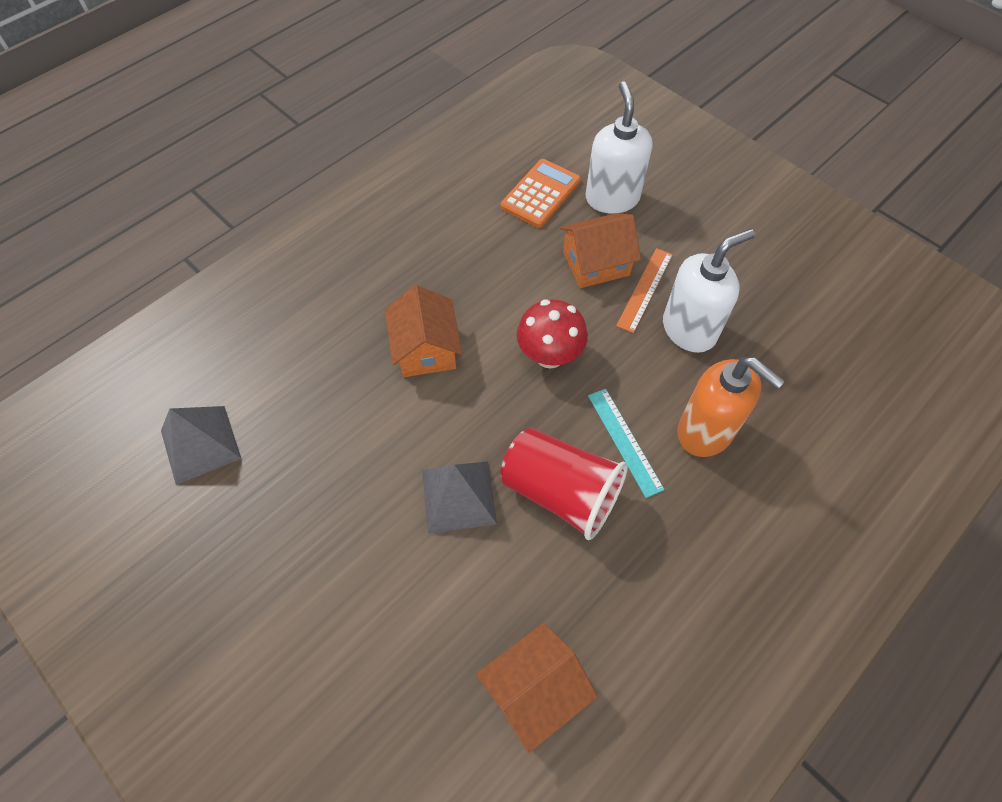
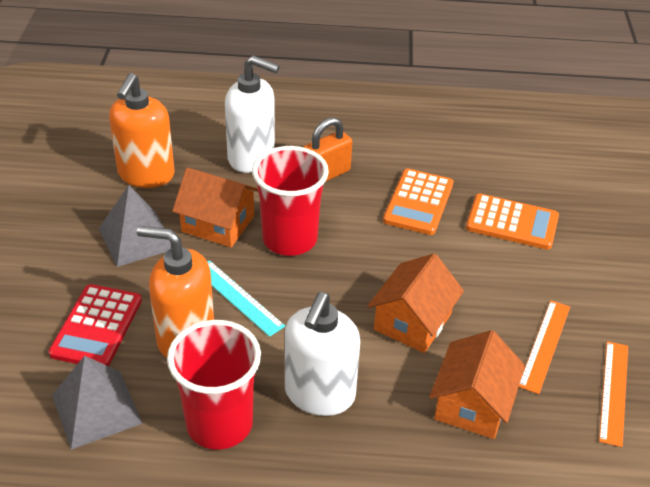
orange calculator: [501,159,581,228] = 1 -> [383,169,453,235] [466,194,559,250] = 2
orange padlock: none = 0 -> [303,117,352,182] = 1
orange ruler: [616,248,673,333] = 1 -> [519,300,570,394] [599,341,628,447] = 2
orange soap dispenser: [677,357,785,457] = 1 -> [109,73,175,188] [137,226,214,358] = 2
red calculator: none = 0 -> [49,284,142,366] = 1
red cup: [500,428,628,540] = 1 -> [167,320,261,450] [252,146,329,256] = 2
red mushroom: [517,299,588,369] = 1 -> none = 0

